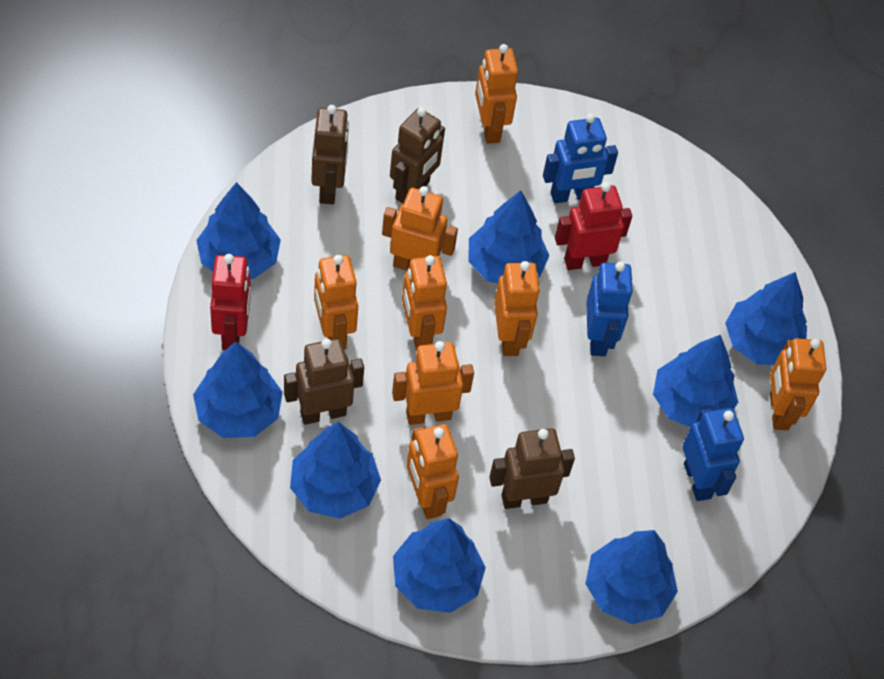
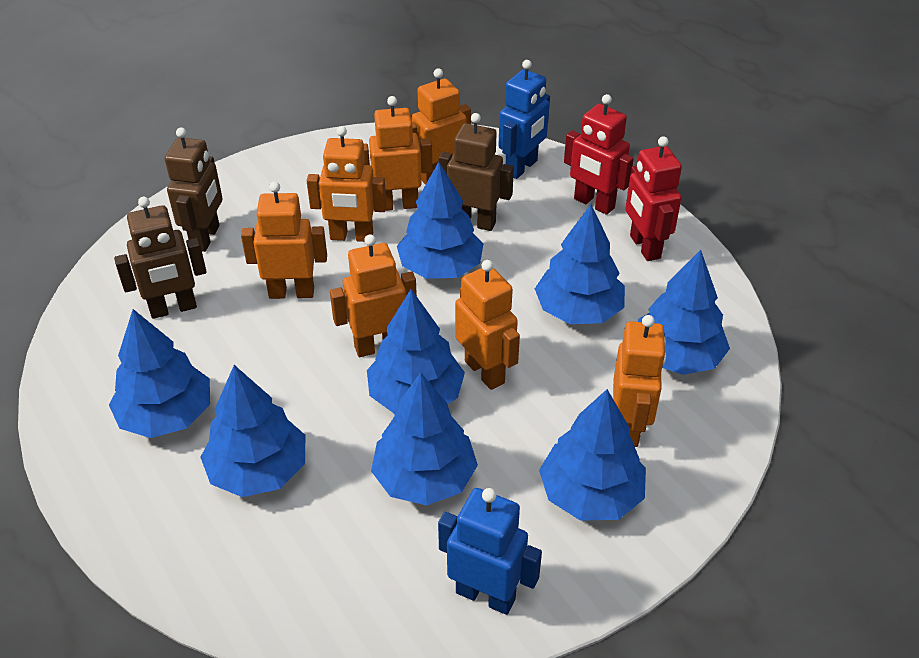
blue robot: [543,113,618,203] [586,262,633,356] [682,408,744,501] = 3 -> [438,488,542,615] [499,60,550,179] = 2
brown robot: [284,339,364,425] [311,105,349,204] [390,107,445,203] [489,428,575,509] = 4 -> [114,197,207,319] [165,127,222,252] [439,113,514,231] = 3
orange robot: [314,255,358,350] [382,186,458,271] [392,341,474,425] [402,255,447,351] [407,424,459,519] [475,44,518,144] [494,261,540,356] [770,338,826,430] = 8 -> [241,181,327,299] [306,126,386,242] [330,234,417,357] [364,96,433,211] [412,68,471,185] [455,260,520,390] [613,315,666,447] = 7

